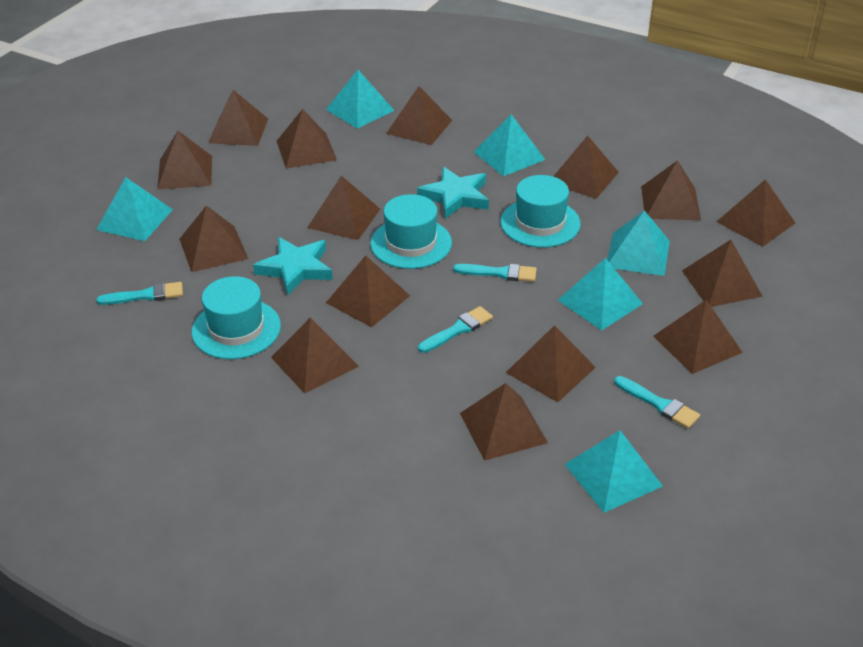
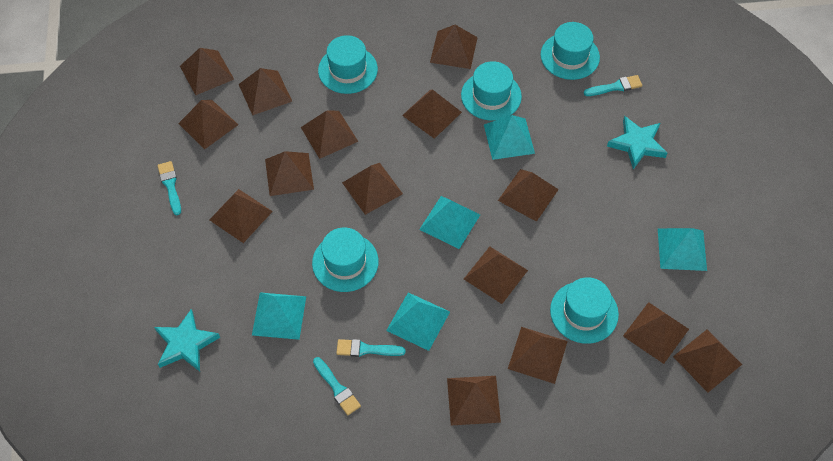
turquoise hat: [192,276,281,359] [370,194,452,269] [500,175,581,248] = 3 -> [312,227,379,292] [318,35,378,94] [461,61,522,121] [541,22,600,80] [550,277,619,344] = 5
turquoise pyramid: [96,177,173,241] [326,70,395,129] [474,114,545,176] [558,258,643,330] [564,430,663,513] [607,210,670,276] = 6 -> [252,292,306,340] [386,292,450,351] [419,196,480,249] [484,115,535,160] [658,228,707,271] = 5

